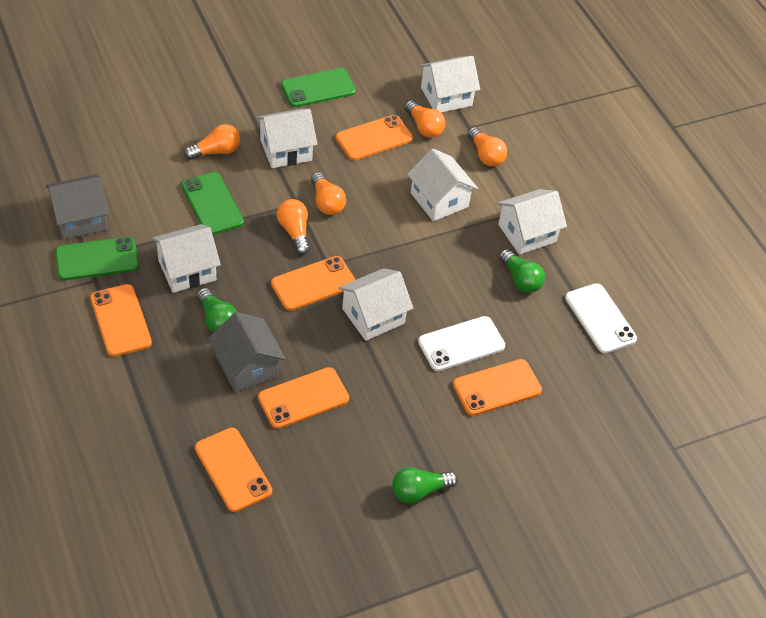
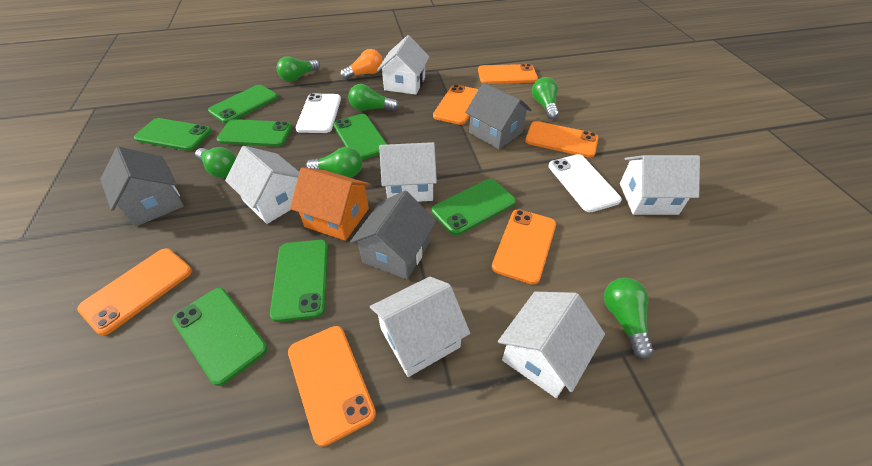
green light bulb: [197,288,237,333] [392,467,458,503] [499,249,545,293] = 3 -> [195,147,236,178] [277,56,320,82] [306,147,362,177] [348,84,399,111] [532,77,559,120] [604,278,654,360] = 6
green phone: [55,237,139,280] [182,172,244,235] [281,68,356,107] = 3 -> [134,118,212,151] [172,288,267,386] [208,85,278,123] [217,119,292,147] [270,240,328,322] [334,114,387,160] [432,179,516,235] = 7
grey house: [46,175,109,239] [208,312,286,392] = 2 -> [100,147,184,227] [350,191,436,279] [465,82,532,149] = 3
orange house: none = 0 -> [290,167,371,241] = 1
orange light bulb: [184,124,240,160] [277,199,310,255] [311,172,346,215] [405,100,445,138] [468,127,507,166] = 5 -> [340,49,383,80] = 1

